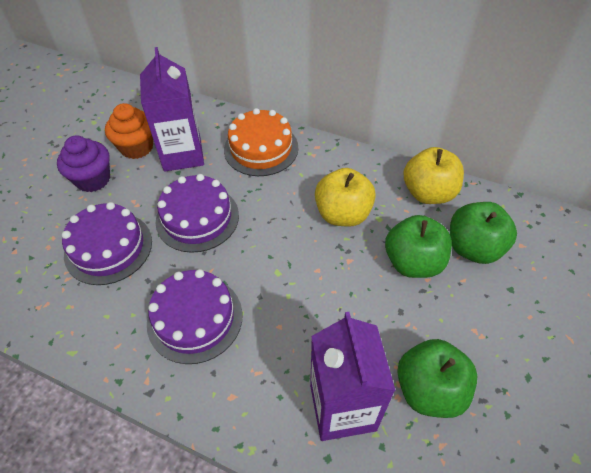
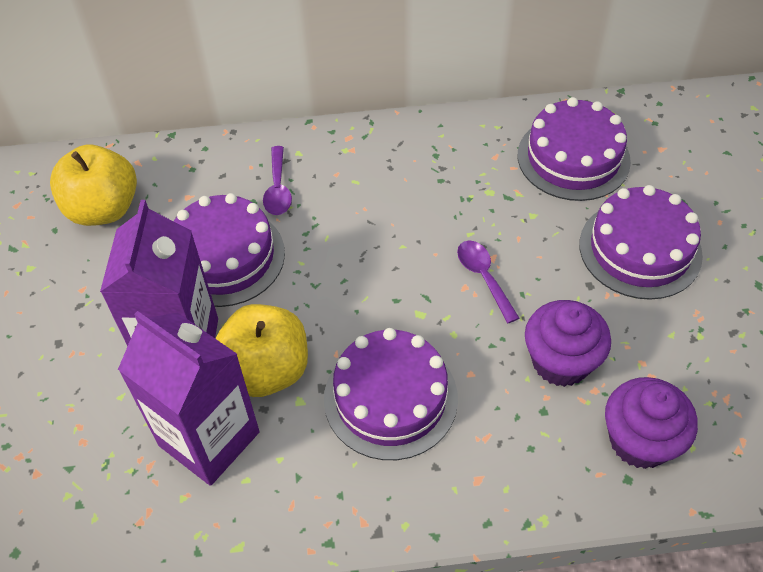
green apple: [385,215,452,278] [397,339,477,418] [450,202,517,264] = 3 -> none = 0
orange cake: [224,108,298,176] = 1 -> none = 0
orange cupcake: [105,103,153,159] = 1 -> none = 0
purple cake: [62,202,152,285] [147,269,243,364] [156,174,239,253] = 3 -> [174,193,285,307] [324,328,458,460] [518,97,631,201] [579,185,703,300] = 4
purple cupcake: [57,136,110,192] = 1 -> [525,300,611,387] [605,377,698,469] = 2
purple spoon: none = 0 -> [263,146,292,215] [457,241,519,323] = 2

